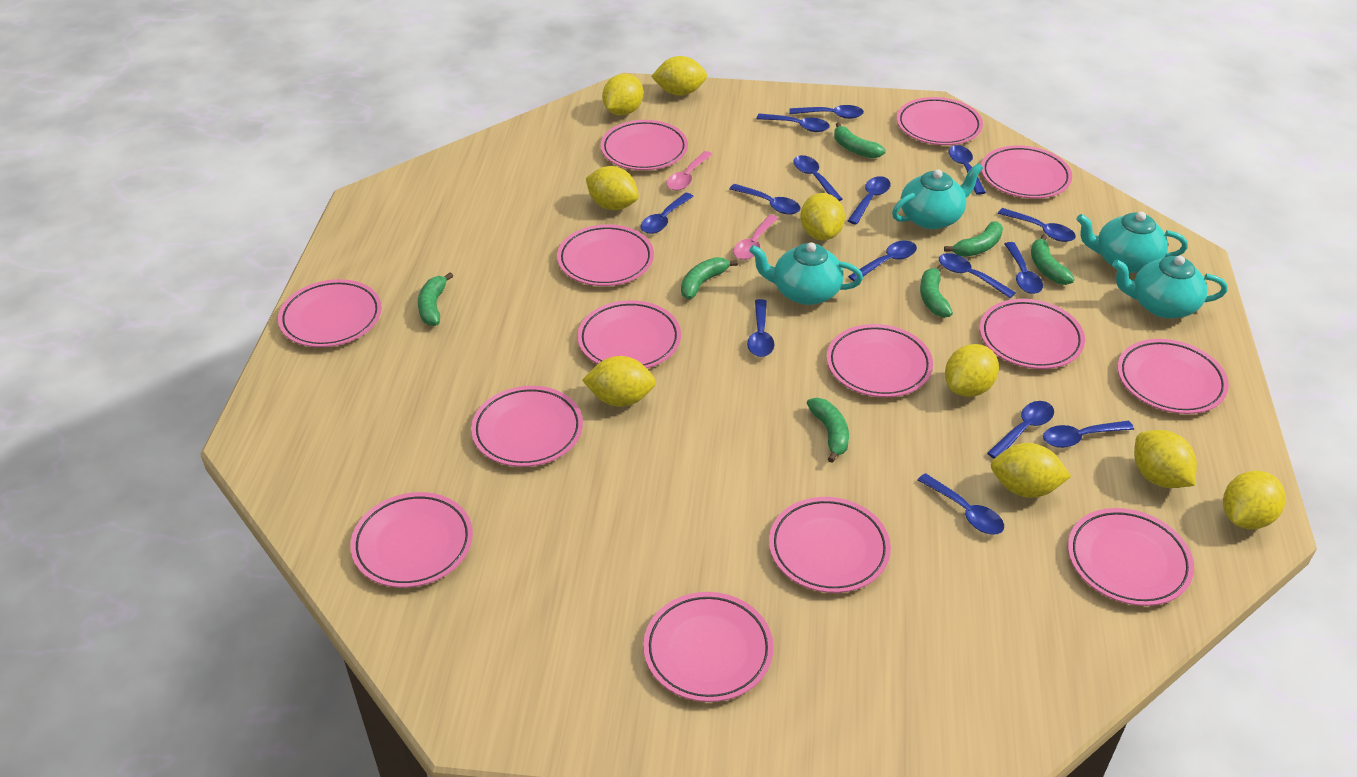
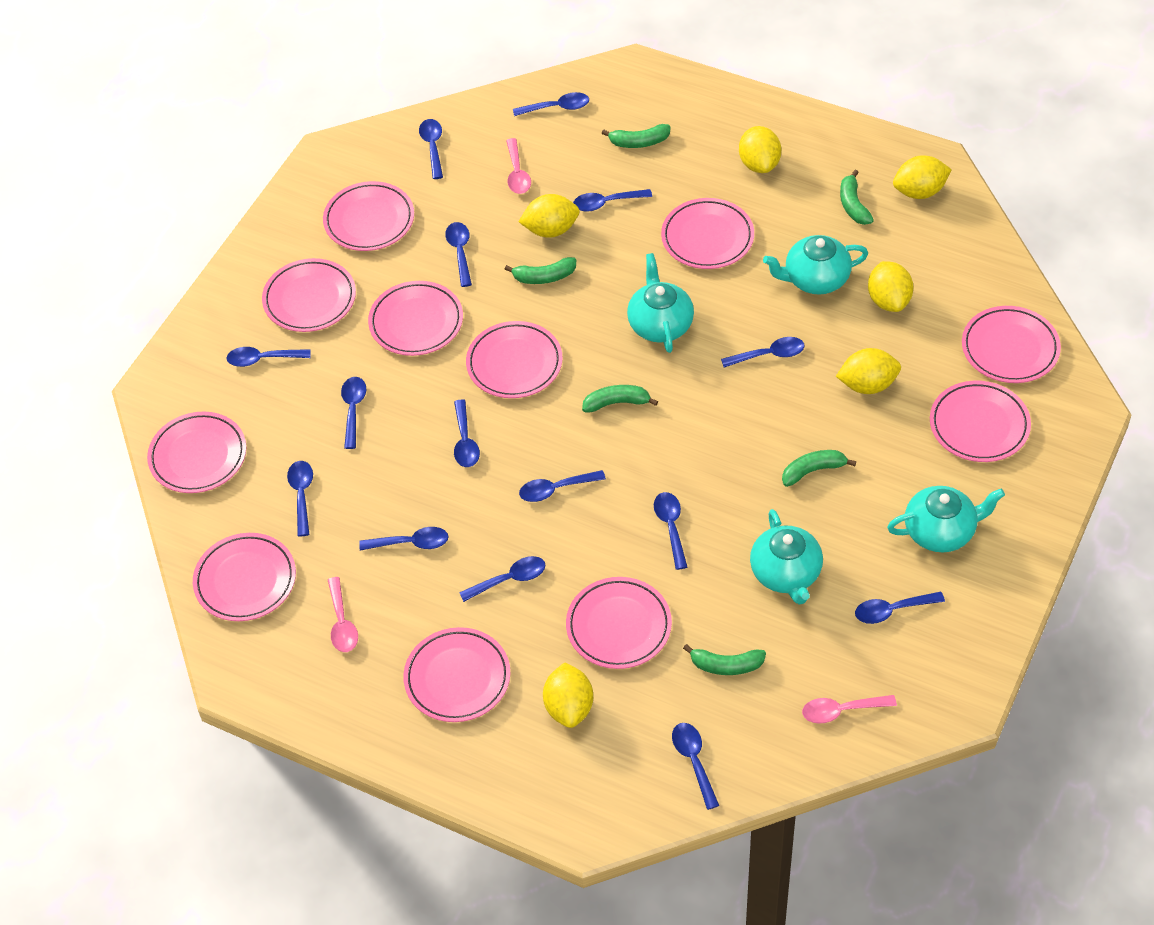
green banana: [418,272,453,326] [681,257,738,299] [807,398,849,463] [834,122,886,158] [920,264,953,318] [944,221,1003,257] [1031,234,1075,285] = 7 -> [505,257,576,284] [582,385,658,412] [602,124,671,148] [683,644,766,675] [782,450,856,487] [840,170,874,225] = 6
pink plate: [278,279,382,347] [350,492,473,588] [471,386,583,467] [557,225,654,286] [577,300,681,368] [601,120,688,170] [643,592,773,702] [769,497,891,593] [827,324,933,397] [897,97,983,145] [980,299,1085,369] [981,145,1072,199] [1068,508,1194,606] [1117,339,1229,414] = 14 -> [147,412,246,493] [193,533,296,621] [262,258,356,332] [323,181,414,251] [368,281,463,356] [403,627,510,722] [466,321,563,398] [566,577,672,669] [661,198,754,269] [930,381,1031,462] [962,306,1061,383] = 11
pink spoon: [666,151,713,191] [733,215,778,260] = 2 -> [328,577,358,652] [506,138,531,194] [802,695,897,724] = 3
yellow lemon: [582,356,656,407] [586,166,639,210] [602,74,644,115] [651,56,707,96] [800,193,845,240] [945,344,999,397] [991,443,1071,498] [1134,430,1197,488] [1223,471,1286,529] = 9 -> [518,194,580,238] [543,662,593,728] [739,126,781,173] [836,348,901,394] [868,261,913,312] [893,155,952,199] = 6

